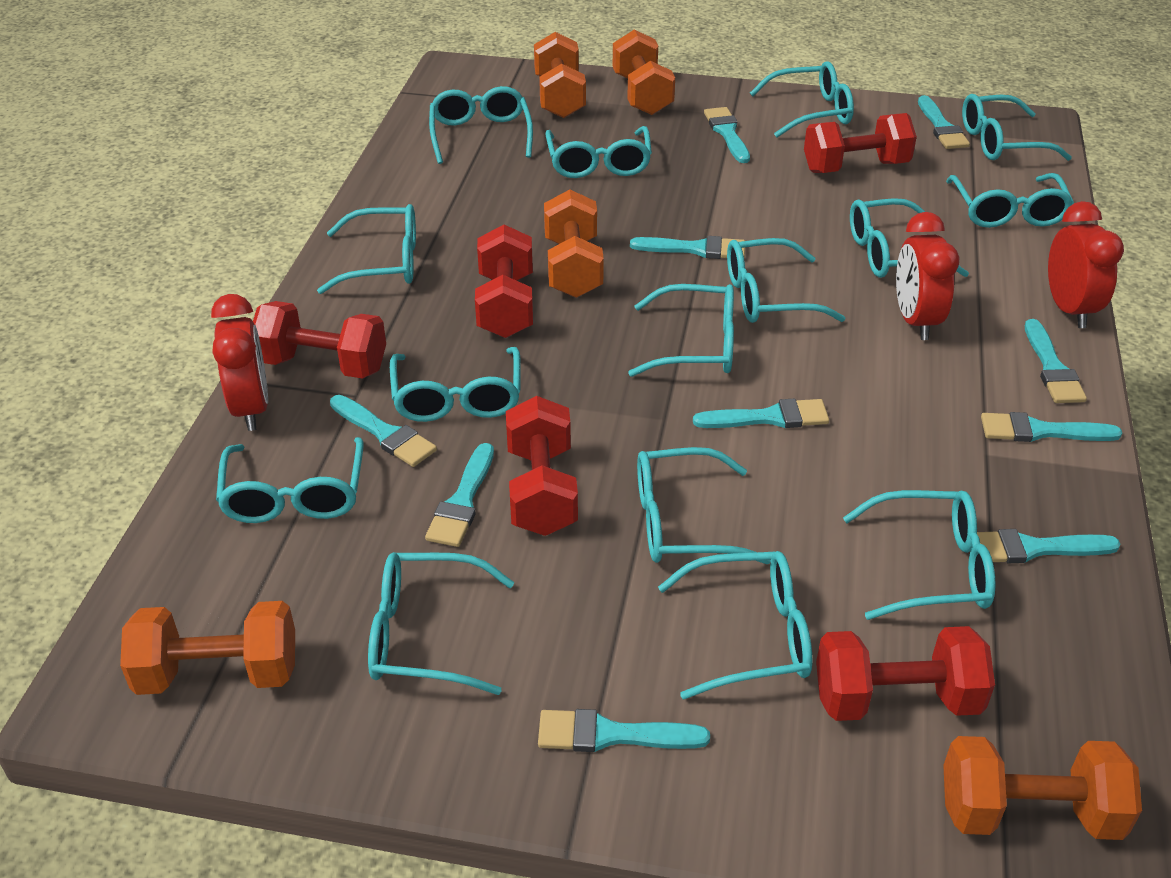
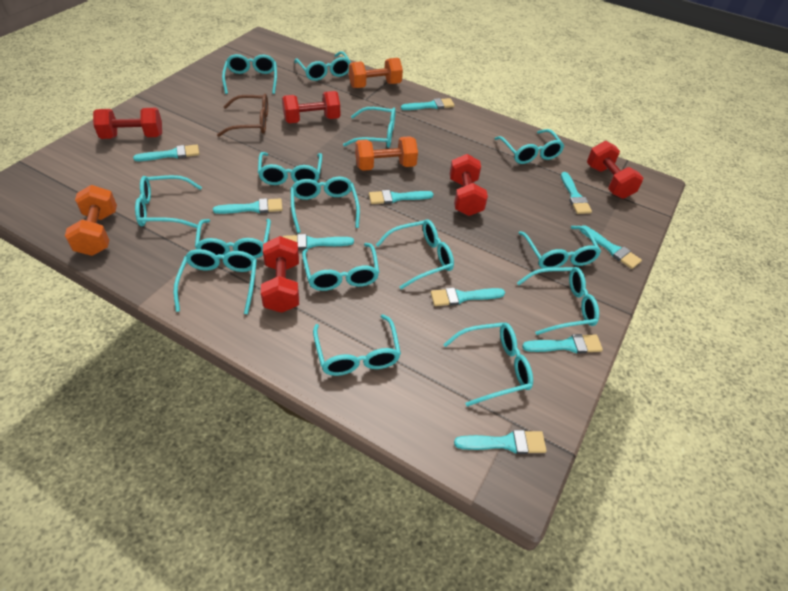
brown glasses: none = 0 -> [217,94,268,137] = 1
orange dumbbell: [120,601,295,695] [534,32,586,118] [544,189,604,298] [613,29,675,115] [943,736,1142,840] = 5 -> [65,185,117,256] [349,58,403,88] [355,136,418,171] = 3
red clock: [211,294,268,431] [896,212,959,340] [1048,201,1124,328] = 3 -> none = 0

